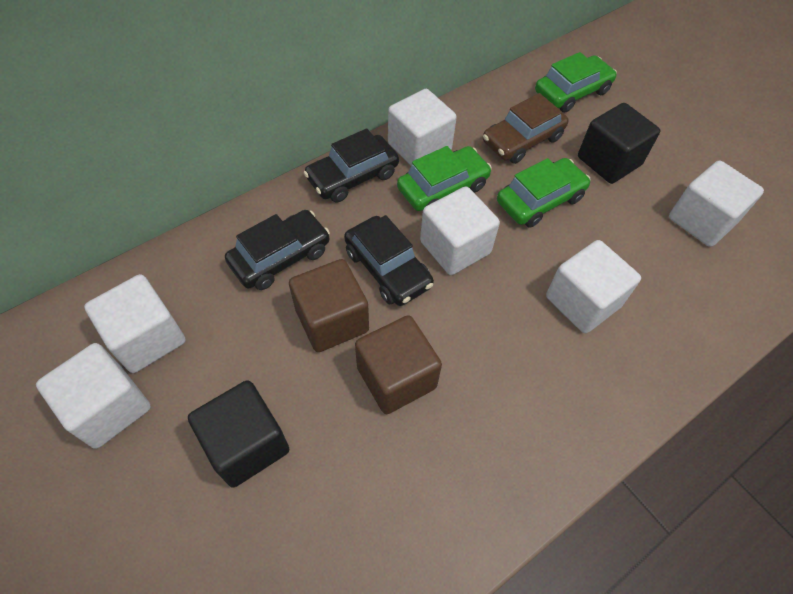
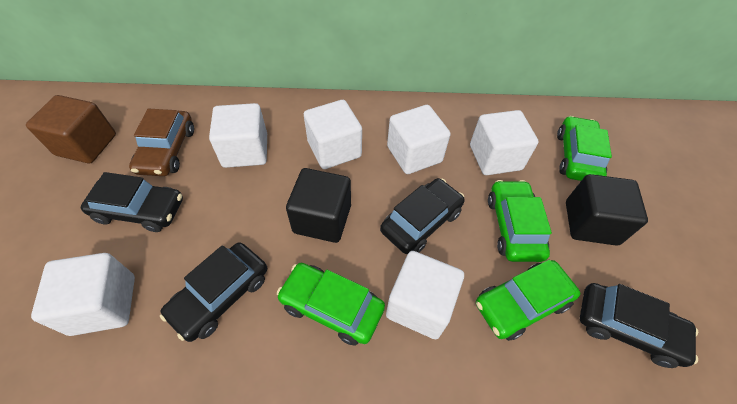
black car: [225,210,330,290] [304,128,399,202] [344,215,434,306] = 3 -> [80,172,183,232] [160,242,267,342] [380,178,465,254] [580,283,698,368] = 4
brown cube: [289,259,369,352] [355,315,442,414] = 2 -> [26,95,116,163] = 1
green car: [397,146,492,211] [497,158,591,228] [535,52,617,113] = 3 -> [277,263,385,346] [476,260,580,341] [488,180,552,262] [557,116,612,181] = 4

